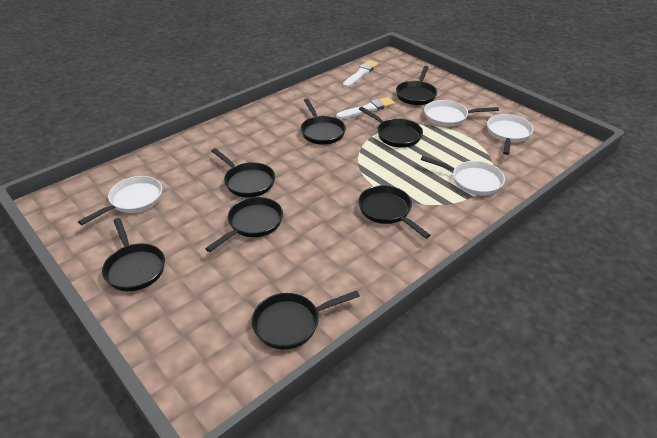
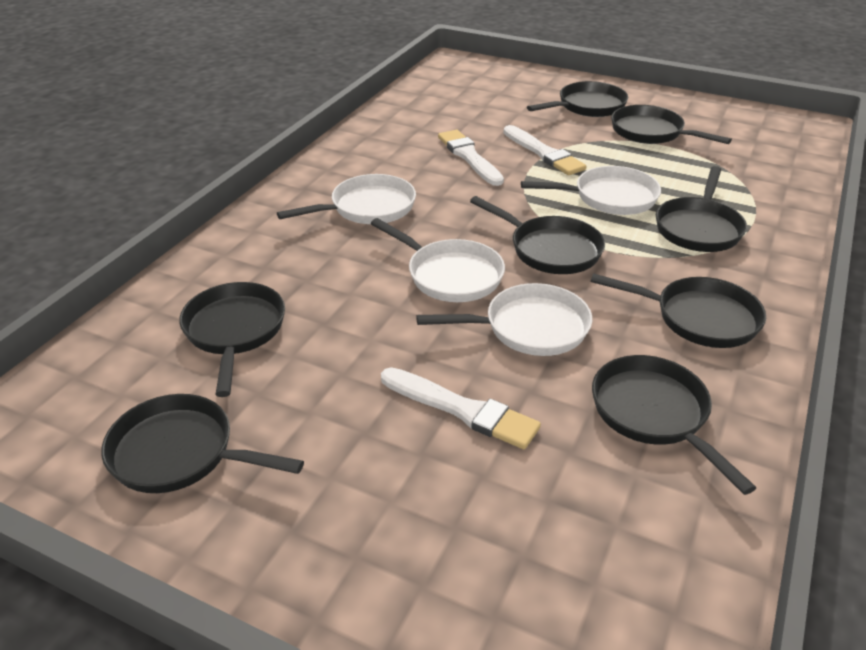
white brush: [336,97,395,119] [343,60,378,88] = 2 -> [381,367,541,449] [438,130,504,186] [504,125,587,175] = 3

